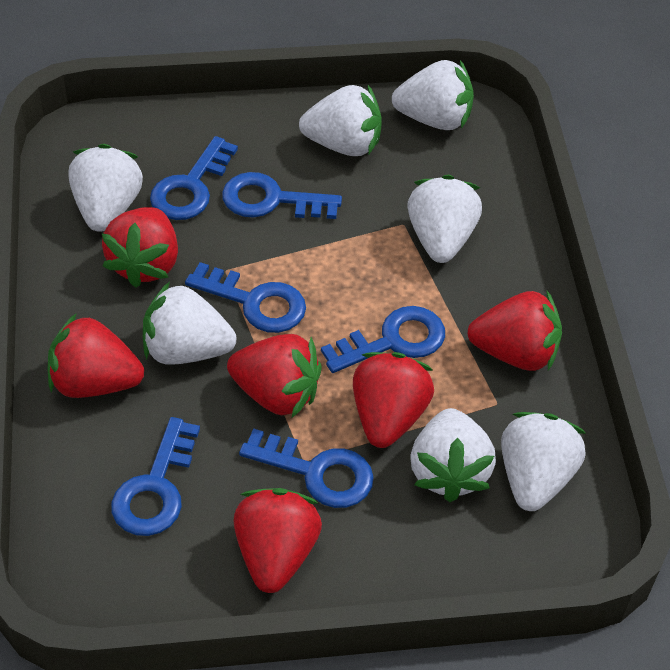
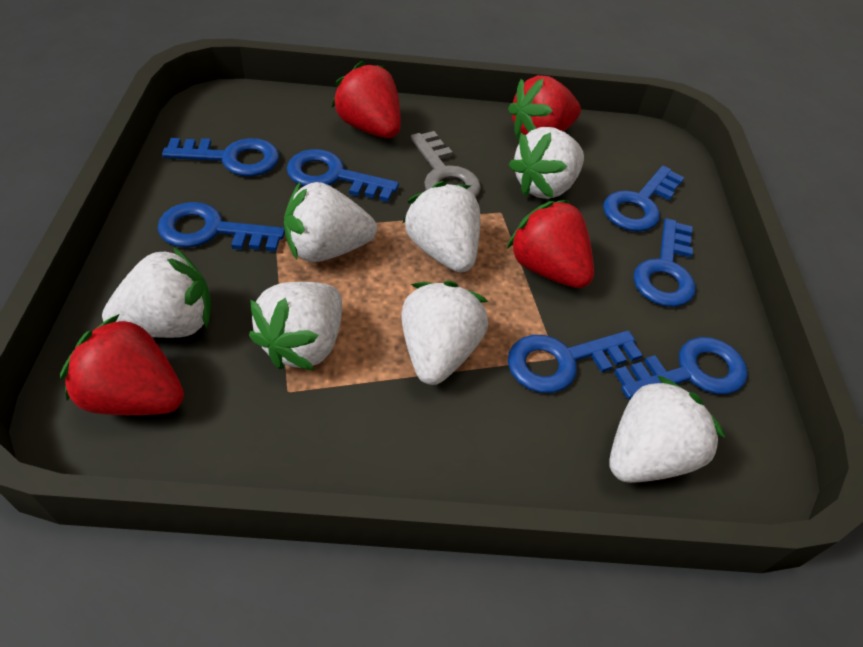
blue key: [111,417,200,536] [150,136,238,220] [185,262,306,333] [222,172,342,219] [239,428,374,508] [321,306,445,373] = 6 -> [157,202,285,252] [162,138,279,177] [287,149,399,202] [508,331,642,393] [603,166,684,232] [614,337,748,399] [633,218,696,307] = 7
grey key: none = 0 -> [411,131,481,198] = 1
red strawberry: [47,313,144,398] [102,207,178,288] [227,334,322,419] [233,488,322,593] [353,352,434,448] [467,290,562,371] = 6 -> [60,314,184,415] [332,61,401,138] [507,200,594,288] [508,75,581,139] = 4

